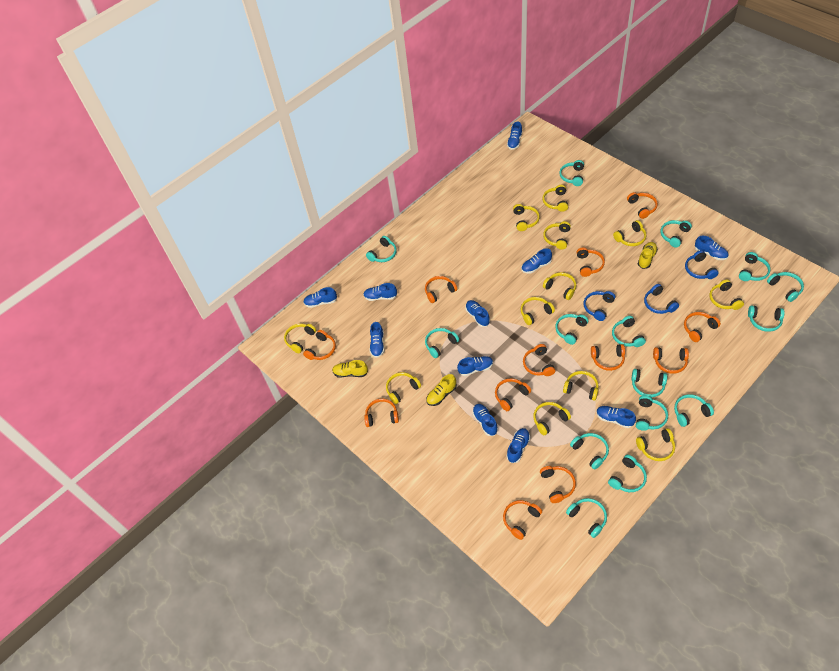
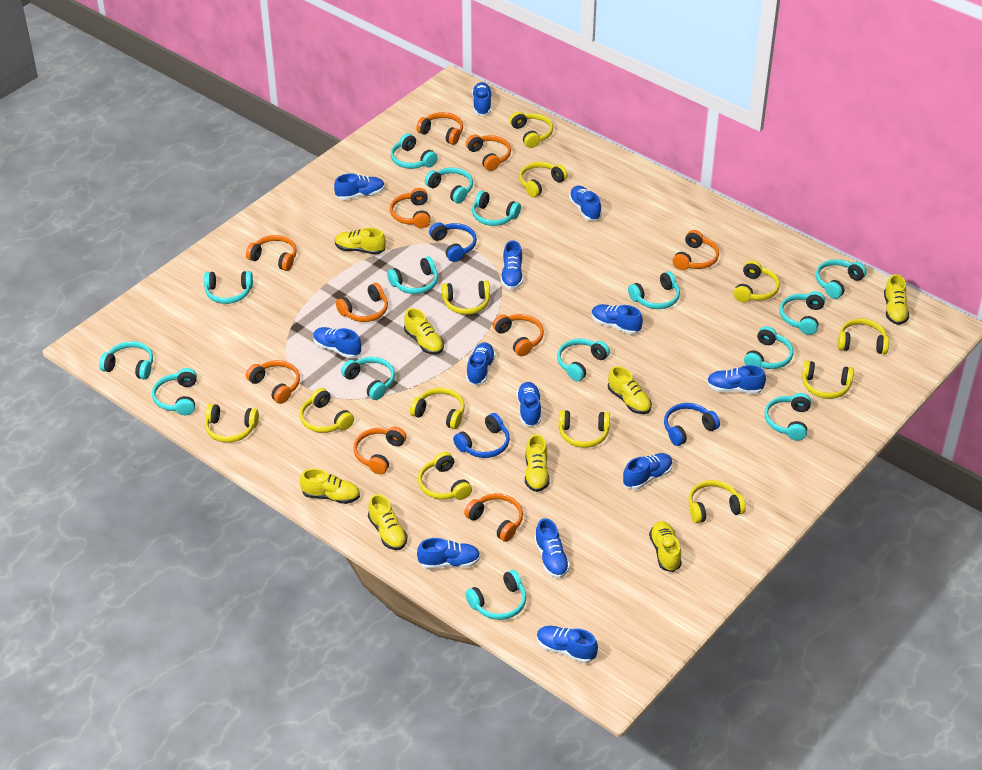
blue shoe: [303,287,337,308] [363,283,397,301] [370,322,384,358] [457,356,493,376] [465,300,490,327] [472,404,498,436] [506,428,530,463] [507,122,523,150] [521,248,552,274] [596,406,636,428] [695,236,729,260] = 11 -> [313,327,361,358] [334,173,385,200] [417,538,480,569] [466,343,496,385] [472,82,492,116] [501,240,523,290] [517,382,541,427] [534,518,570,578] [537,626,598,663] [569,186,602,221] [591,304,643,334] [623,453,673,490] [707,365,766,394] = 13
orange headphones: [303,330,336,360] [364,399,399,427] [425,276,457,303] [495,378,531,411] [503,500,542,540] [523,344,555,376] [540,466,576,503] [577,247,605,277] [591,344,625,371] [627,192,658,219] [653,347,689,374] [684,312,721,342] = 12 -> [246,235,297,271] [246,360,300,404] [336,283,388,322] [353,427,406,474] [390,188,431,228] [416,112,463,145] [464,493,523,542] [466,135,511,171] [492,314,544,356] [673,230,719,270] = 10
yellow shoe: [332,360,368,378] [426,374,457,406] [638,242,658,269] = 3 -> [300,469,360,504] [335,228,386,255] [368,494,408,550] [404,308,444,355] [525,434,550,492] [608,366,652,414] [649,521,682,572] [884,274,909,325] = 8

